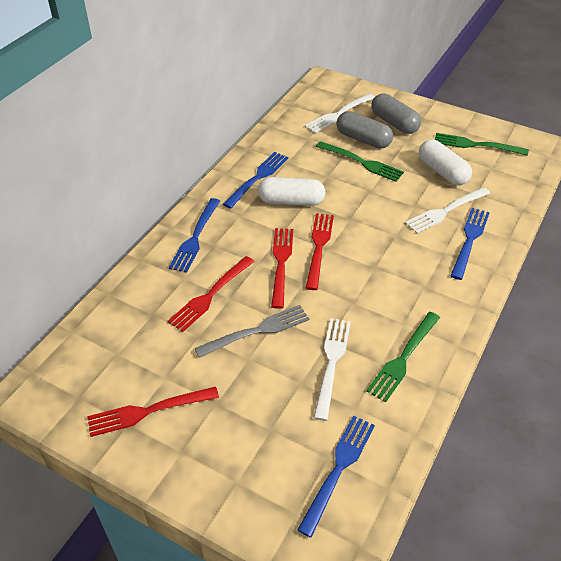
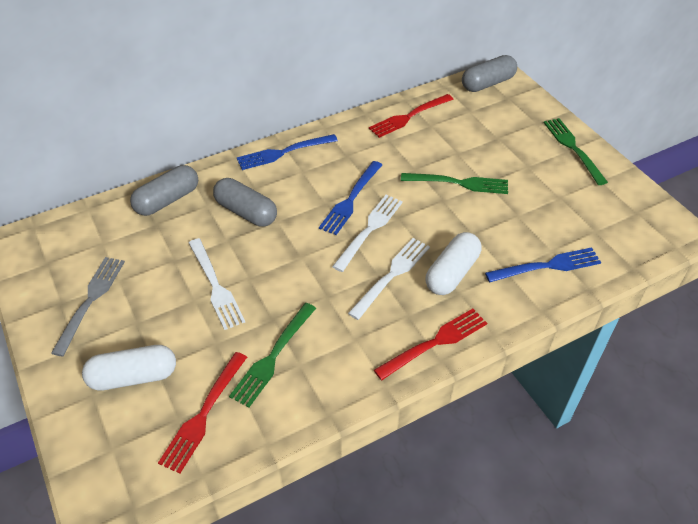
blue fork: [169,198,220,273] [223,152,288,209] [297,416,375,538] [450,208,490,280] = 4 -> [237,134,338,170] [319,161,382,235] [485,247,601,282] = 3
grey capsule: [336,111,393,149] [372,93,421,134] = 2 -> [130,165,198,216] [213,178,277,227] [462,55,517,92] = 3
red fork: [87,387,219,437] [168,256,254,332] [271,228,293,309] [306,213,334,290] = 4 -> [158,352,247,474] [369,94,454,138] [374,309,487,380] = 3

